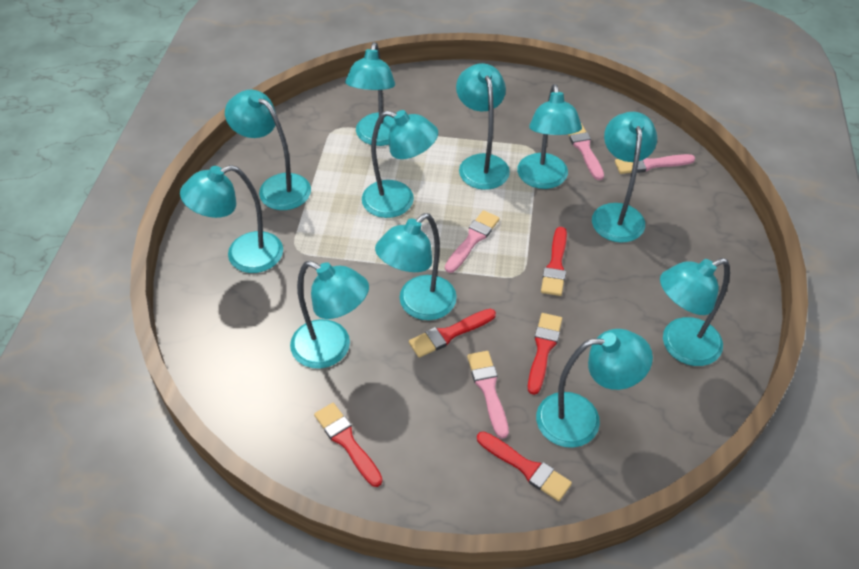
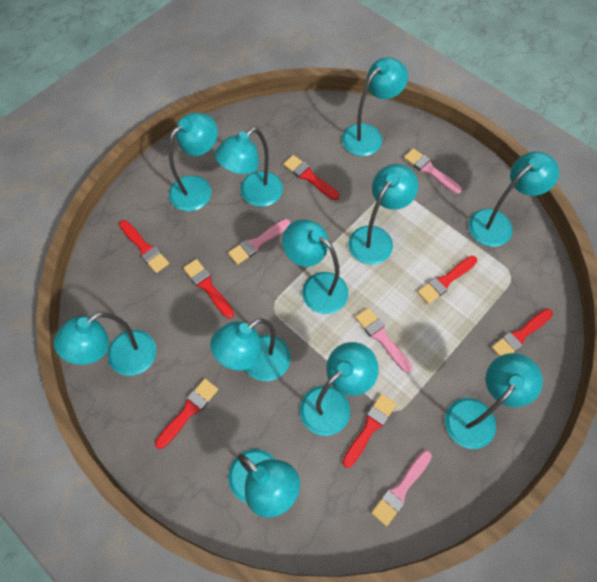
red brush: [314,403,383,487] [409,309,496,358] [477,431,572,501] [528,313,562,395] [541,227,567,296] = 5 -> [119,220,169,273] [155,379,218,449] [183,259,234,318] [283,155,339,200] [342,394,396,468] [417,256,477,304] [491,309,553,356] = 7

